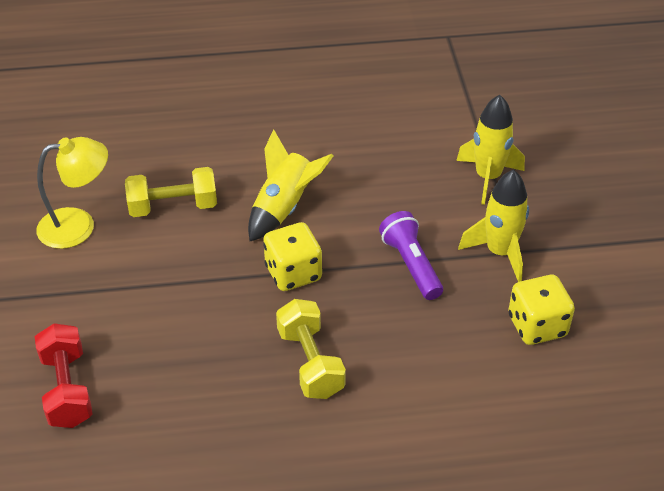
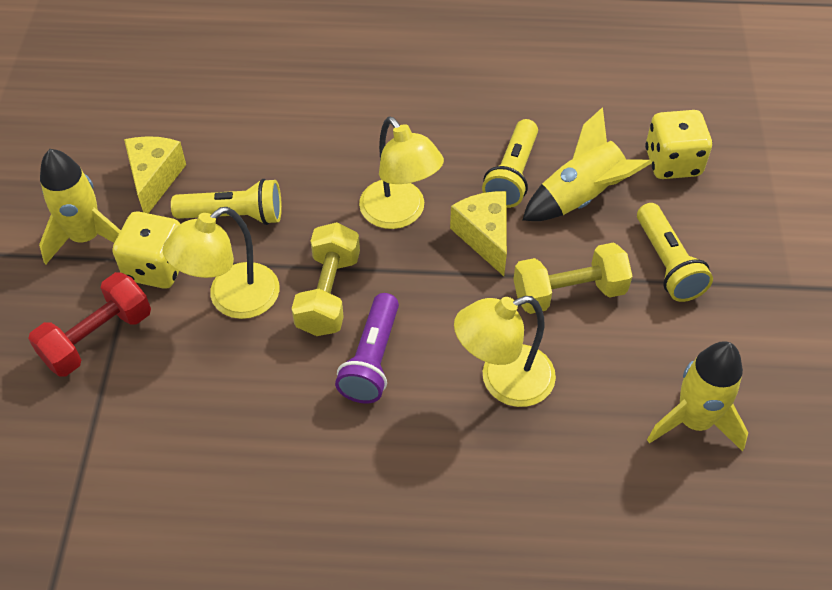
yellow cheese: none = 0 -> [124,136,186,213] [450,191,507,276] = 2
yellow flashlight: none = 0 -> [171,179,282,225] [482,119,538,208] [637,203,713,302] = 3
yellow lamp: [36,137,108,249] = 1 -> [163,207,280,319] [359,117,444,229] [454,296,556,407] = 3

